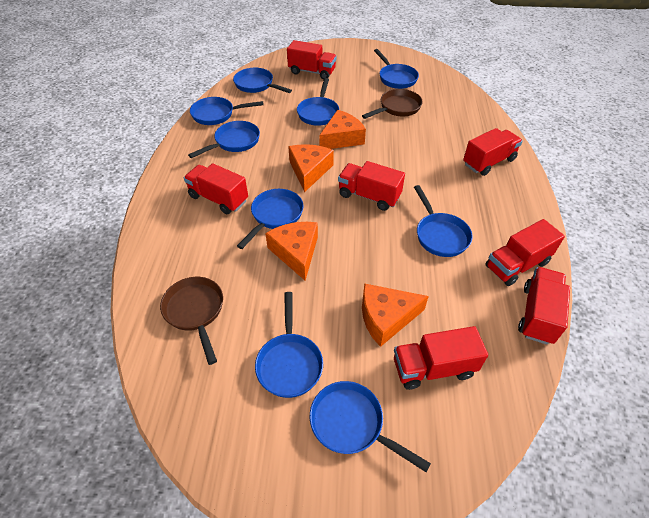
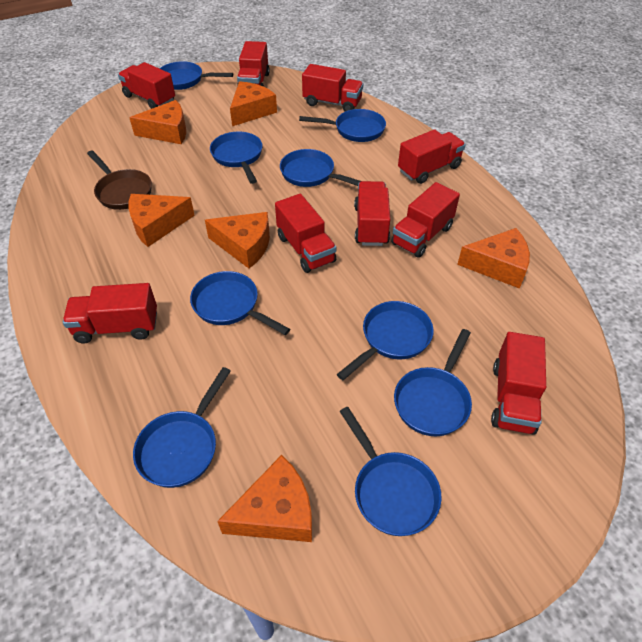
brown pan: [160,277,223,365] [362,89,423,119] = 2 -> [87,150,152,210] = 1
orange cheese: [265,222,318,280] [288,144,334,192] [319,110,366,149] [362,283,429,347] = 4 -> [128,194,195,247] [129,100,186,144] [205,212,270,268] [217,455,312,542] [230,81,277,126] [457,228,530,289] = 6
red truck: [184,163,248,214] [287,40,337,79] [338,161,405,211] [394,326,488,390] [463,128,523,176] [485,219,565,286] [518,267,570,345] = 7 -> [63,283,157,343] [118,62,175,109] [237,41,270,87] [275,194,336,273] [302,64,363,111] [354,181,390,246] [391,182,460,258] [398,129,466,184] [491,332,546,435] = 9

